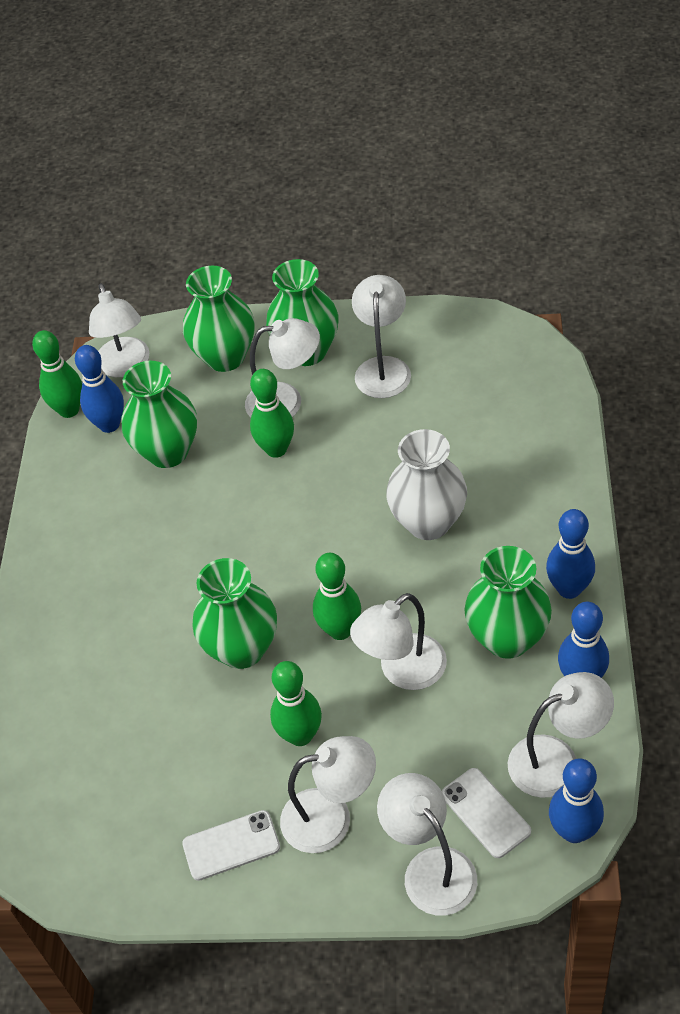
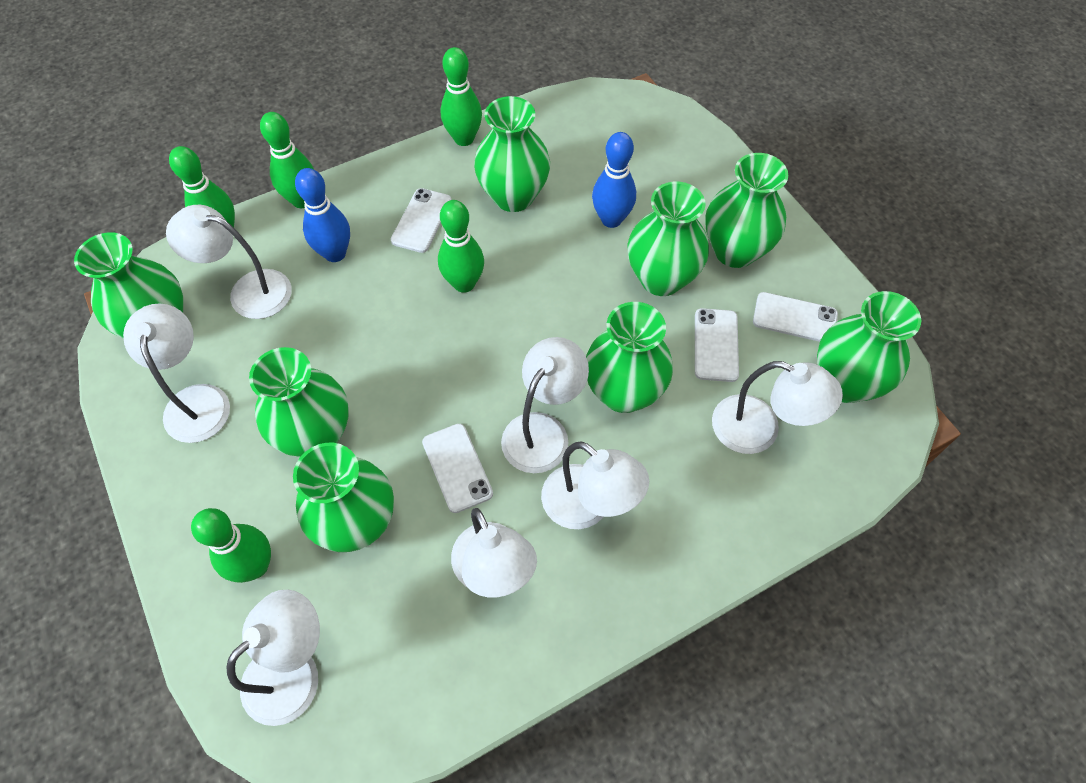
blue bowling pin: [75,345,124,433] [546,509,595,599] [549,759,604,843] [558,602,609,678] = 4 -> [295,168,350,262] [592,132,636,228] = 2
green bowling pin: [32,330,82,418] [250,369,294,458] [270,661,322,746] [313,553,361,640] = 4 -> [169,146,235,228] [191,508,271,583] [260,112,314,208] [438,200,484,293] [441,47,482,146] = 5
green vase: [122,361,197,468] [183,266,255,372] [192,558,277,669] [266,259,339,366] [464,546,552,659] = 5 -> [74,232,183,339] [249,347,349,457] [293,442,394,552] [474,96,550,212] [586,302,673,413] [627,182,709,296] [705,153,788,268] [817,291,921,403] = 8
white phone: [182,810,280,881] [442,768,531,858] = 2 -> [391,188,452,253] [422,424,493,513] [695,308,739,382] [753,292,838,342] = 4
white vase: [386,429,467,540] = 1 -> none = 0

